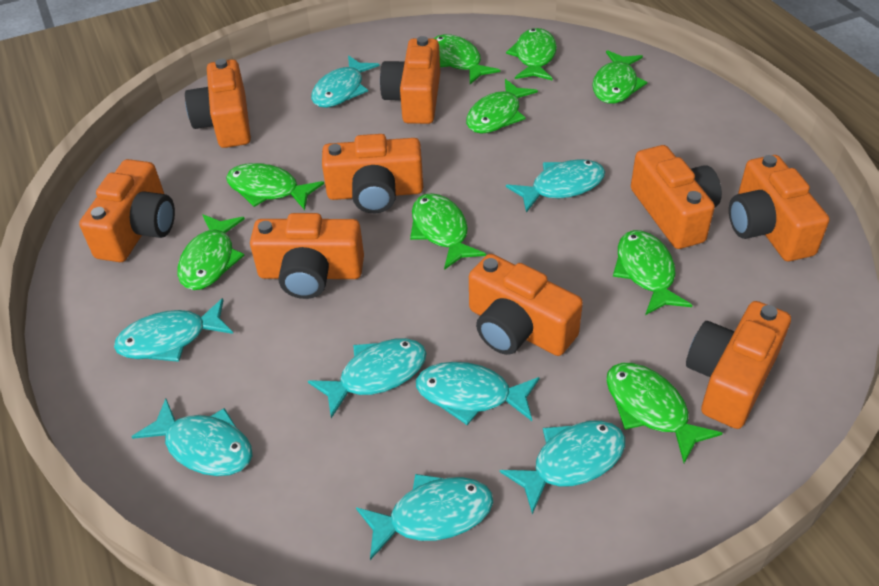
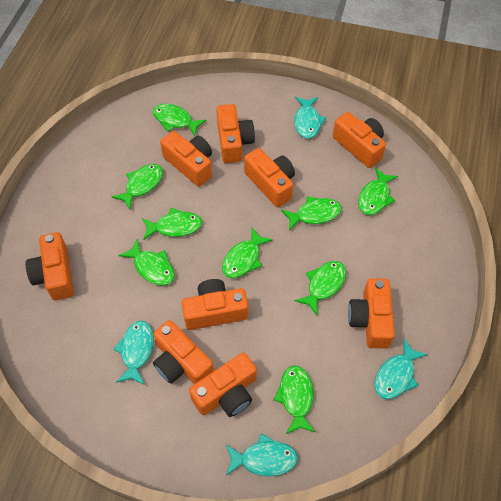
turquoise fish: [114,298,233,362] [132,398,252,476] [308,338,427,418] [311,55,380,108] [356,474,493,560] [416,362,540,425] [500,421,625,514] [506,159,605,213] = 8 -> [113,321,154,385] [226,434,298,477] [294,97,326,139] [374,338,428,399] = 4

